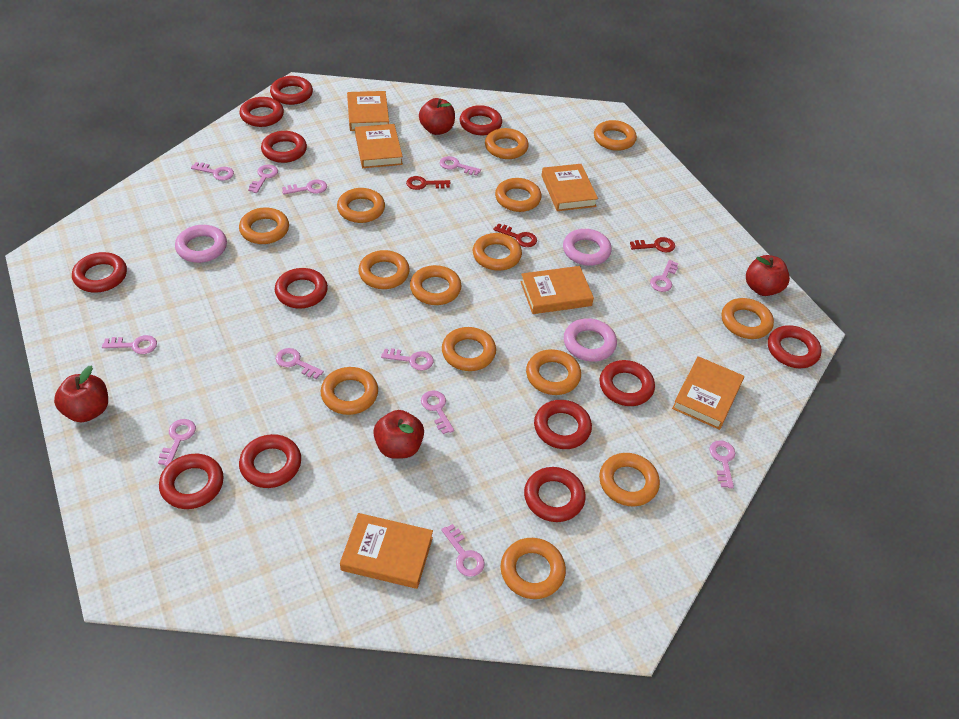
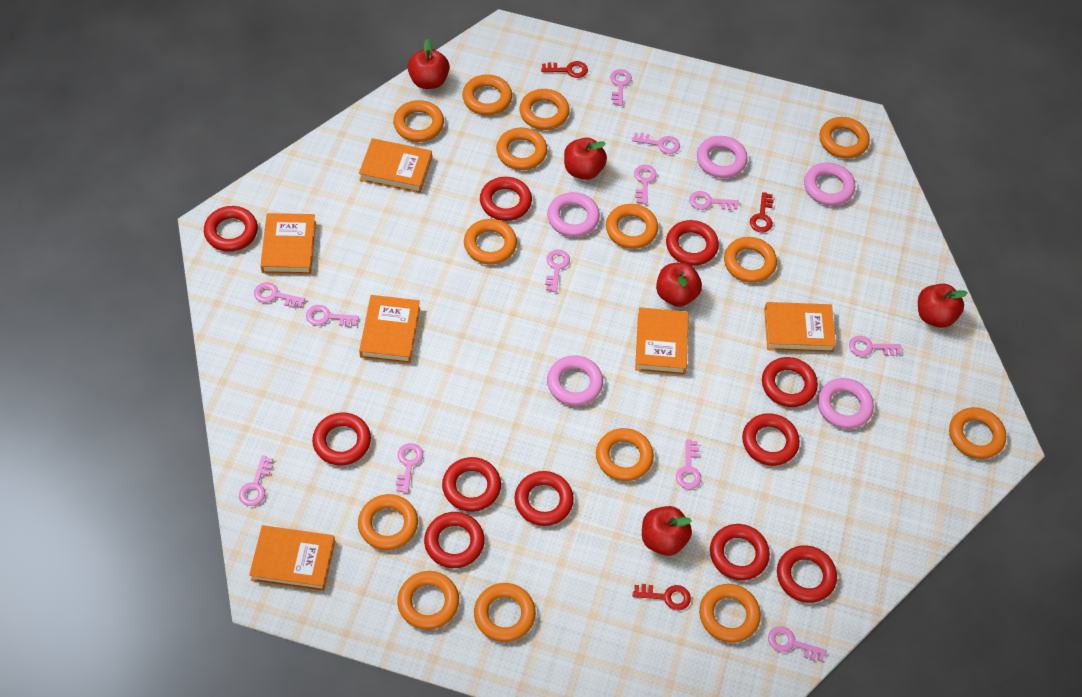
pink ring: [175,225,227,263] [563,229,612,266] [564,318,617,362] = 3 -> [547,192,600,237] [547,355,603,406] [697,136,748,178] [804,163,855,206] [817,378,874,429] = 5
red apple: [54,365,108,422] [373,410,424,459] [419,98,455,135] [746,255,790,296] = 4 -> [408,39,449,89] [564,138,607,180] [642,506,692,556] [656,263,702,307] [918,284,967,328] = 5
red ring: [72,252,127,292] [159,454,224,509] [239,434,301,488] [240,97,284,127] [261,131,307,163] [270,76,313,105] [275,268,328,308] [460,105,502,135] [524,467,586,522] [534,400,592,449] [599,360,655,406] [768,325,822,368] = 12 -> [204,206,258,252] [312,412,371,466] [424,512,485,568] [442,457,501,512] [480,177,532,221] [514,471,574,526] [666,220,719,266] [710,524,770,580] [742,413,800,466] [762,357,818,407] [777,545,837,603] = 11

